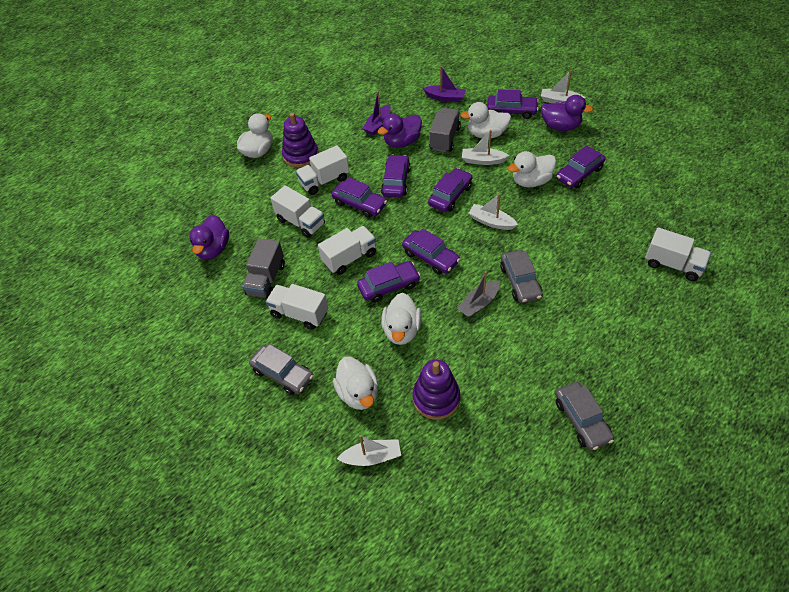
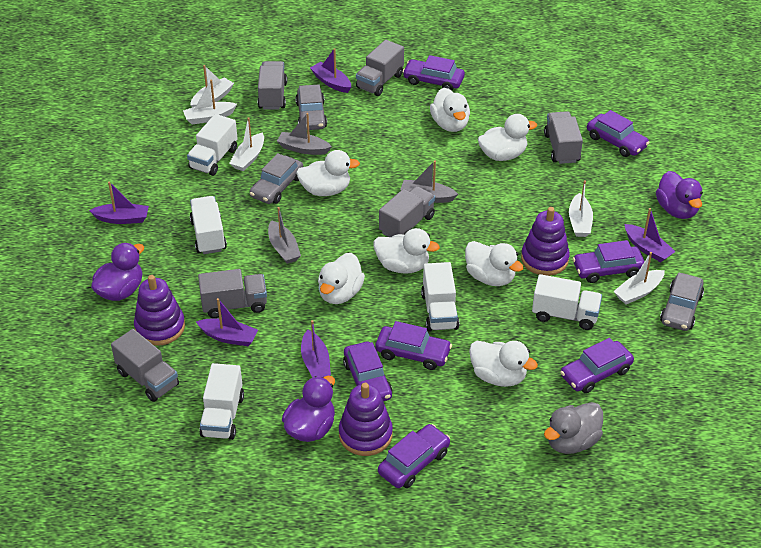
grey boat: [457,271,500,318] = 1 -> [268,207,301,264] [277,113,332,155] [400,161,458,203] = 3
grey duck: none = 0 -> [544,402,603,454] = 1
grey truck: [242,238,285,298] [429,108,461,152] = 2 -> [111,329,179,402] [198,269,267,318] [258,61,287,110] [356,40,404,96] [379,186,435,237] [544,111,583,164] = 6
purple boat: [362,91,391,135] [423,66,466,102] = 2 -> [89,181,149,224] [196,298,258,346] [301,320,331,378] [310,48,351,93] [624,208,676,262] = 5
purple stacking toy: [282,113,319,168] [412,360,460,420] = 2 -> [134,275,185,346] [339,383,393,456] [521,207,570,276] = 3
white boat: [337,435,401,466] [462,130,509,165] [469,193,518,230] [541,70,586,104] = 4 -> [183,80,237,124] [190,65,234,107] [229,117,264,171] [569,180,593,237] [614,252,665,304] = 5
white duck: [237,113,272,158] [333,356,378,410] [381,293,421,345] [460,102,511,139] [508,151,556,187] = 5 -> [296,150,360,196] [318,253,365,304] [374,228,440,274] [430,88,470,132] [465,241,524,286] [469,341,538,387] [478,114,537,161] = 7

